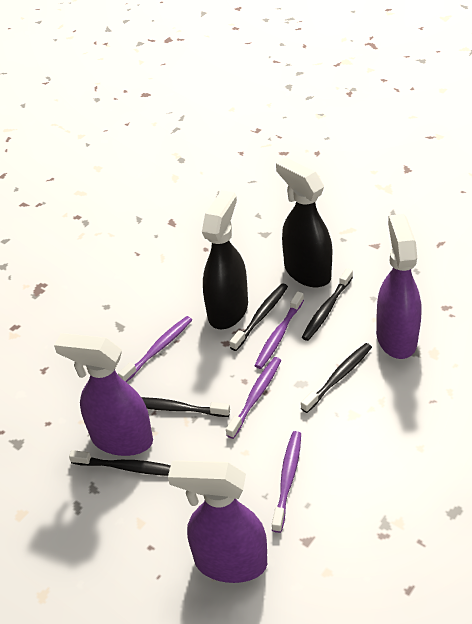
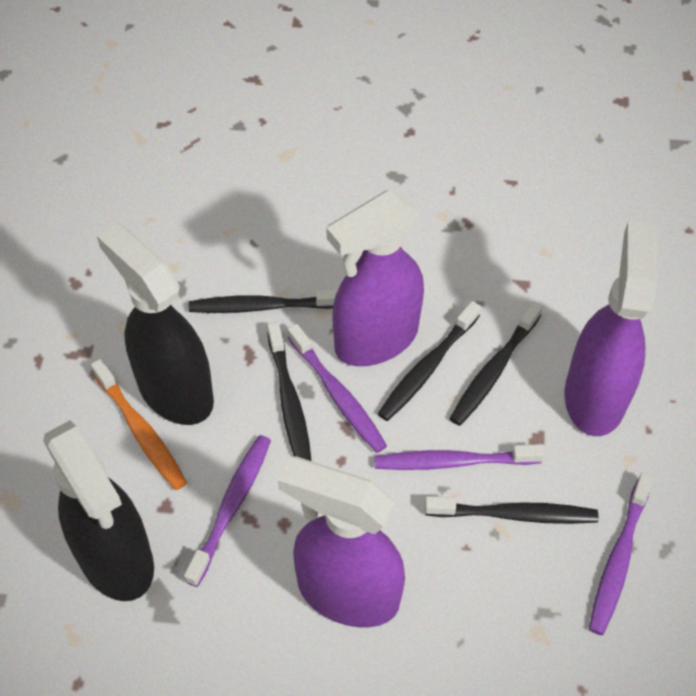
orange toothbrush: none = 0 -> [91,359,187,490] = 1

